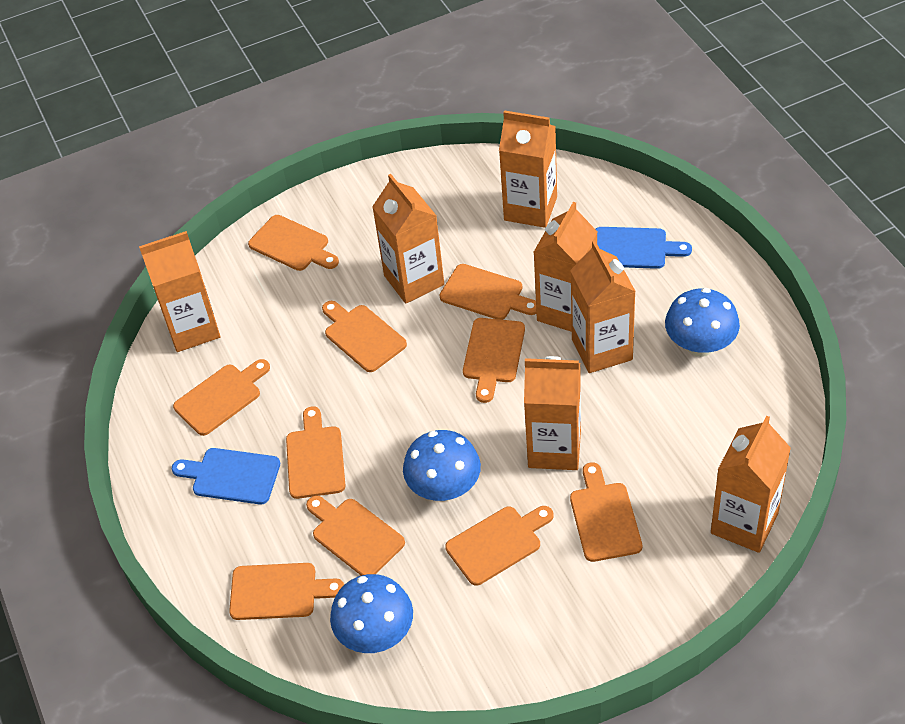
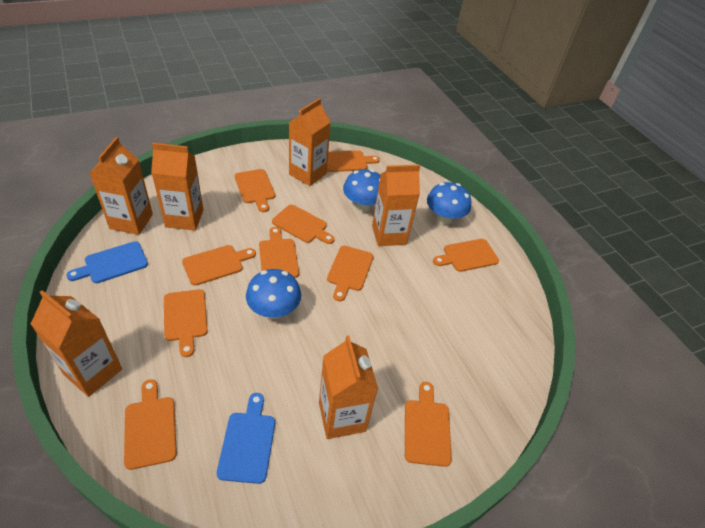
orange carton: [139,231,220,352] [372,174,444,304] [499,110,557,228] [524,356,581,470] [534,202,598,332] [570,240,636,373] [711,416,791,553] = 7 -> [31,290,122,397] [89,137,153,235] [151,143,203,230] [289,98,330,186] [319,335,378,439] [372,165,420,246] = 6

